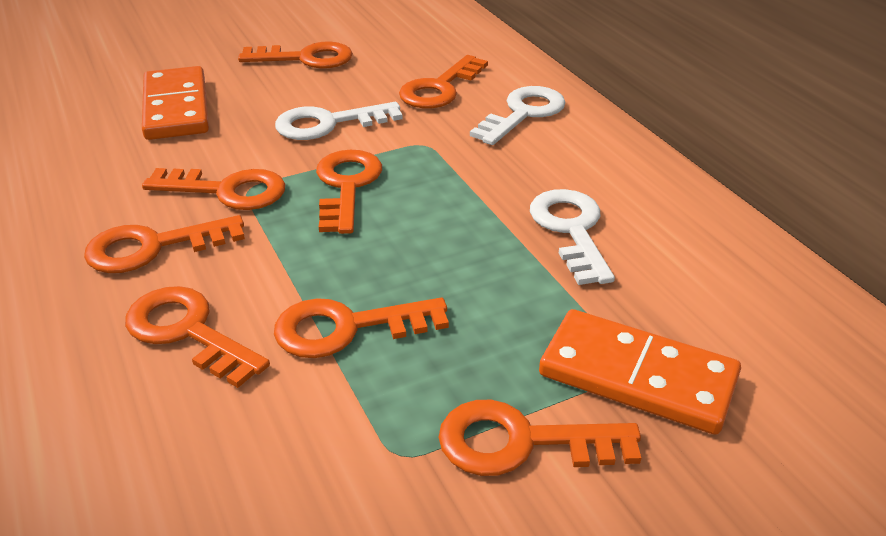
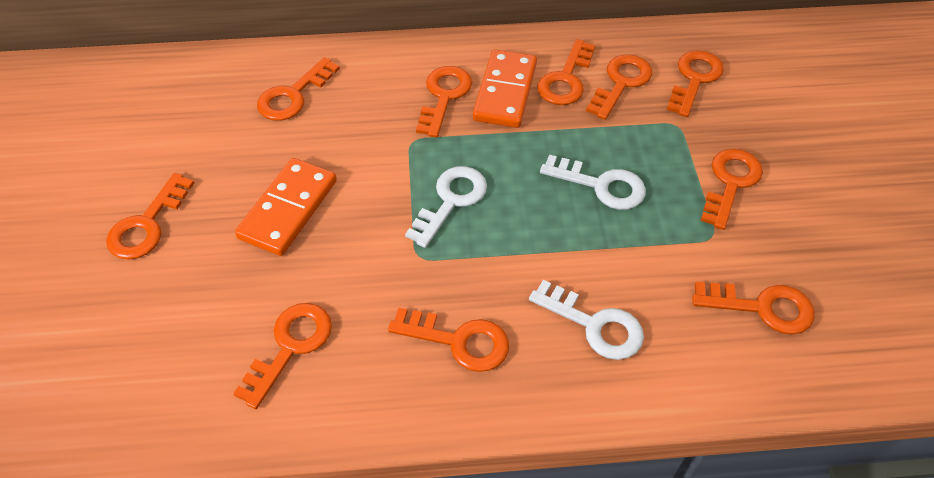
orange key: [84,215,245,273] [125,286,270,388] [142,168,285,210] [238,41,353,69] [274,298,449,358] [316,150,382,234] [399,55,488,108] [438,400,641,476] = 8 -> [106,173,194,260] [233,303,332,409] [257,57,340,121] [388,308,509,372] [416,66,472,138] [537,39,596,105] [586,54,652,120] [667,50,724,117] [692,282,815,335] [700,149,763,230] = 10

